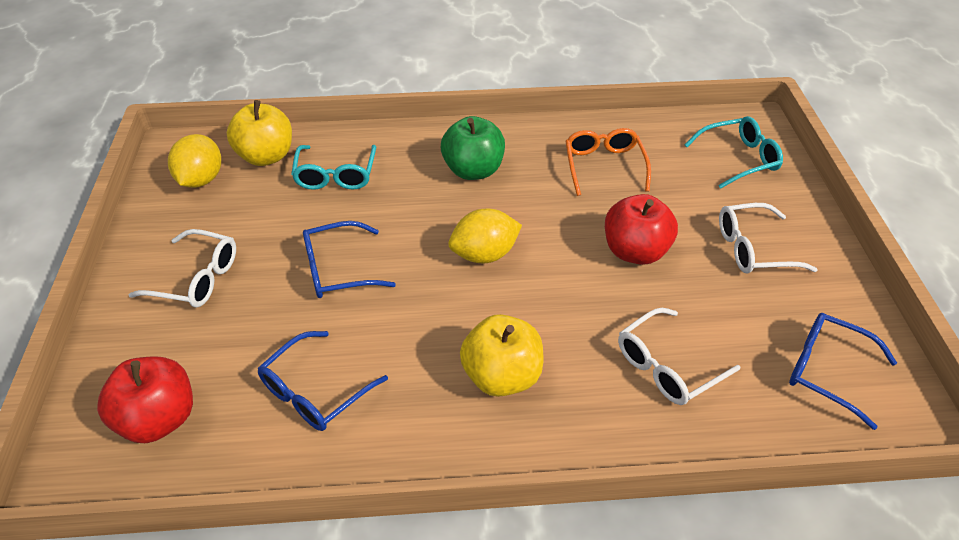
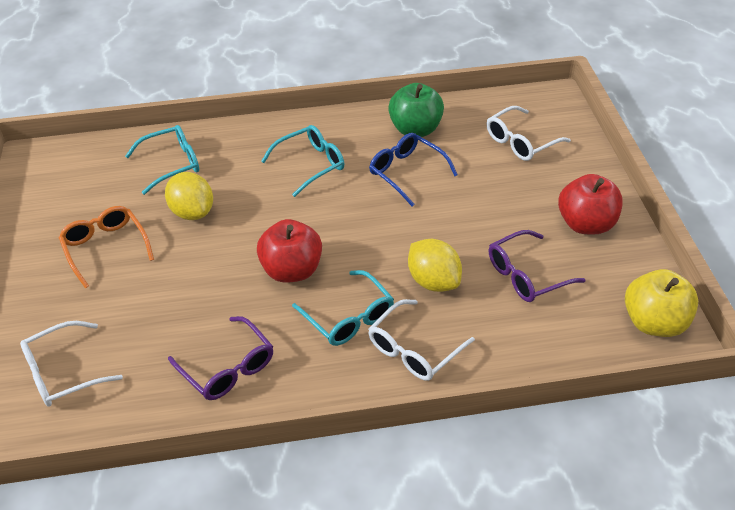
blue glasses: [257,331,388,431] [303,221,396,298] [789,313,897,430] = 3 -> [369,133,458,206] = 1
purple glasses: none = 0 -> [168,316,273,400] [489,230,586,302] = 2
turquoise glasses: [291,145,376,190] [685,116,783,189] = 2 -> [125,125,199,195] [261,125,344,197] [292,270,394,346] = 3
yellow apple: [227,100,292,166] [460,314,543,397] = 2 -> [625,269,698,337] = 1

